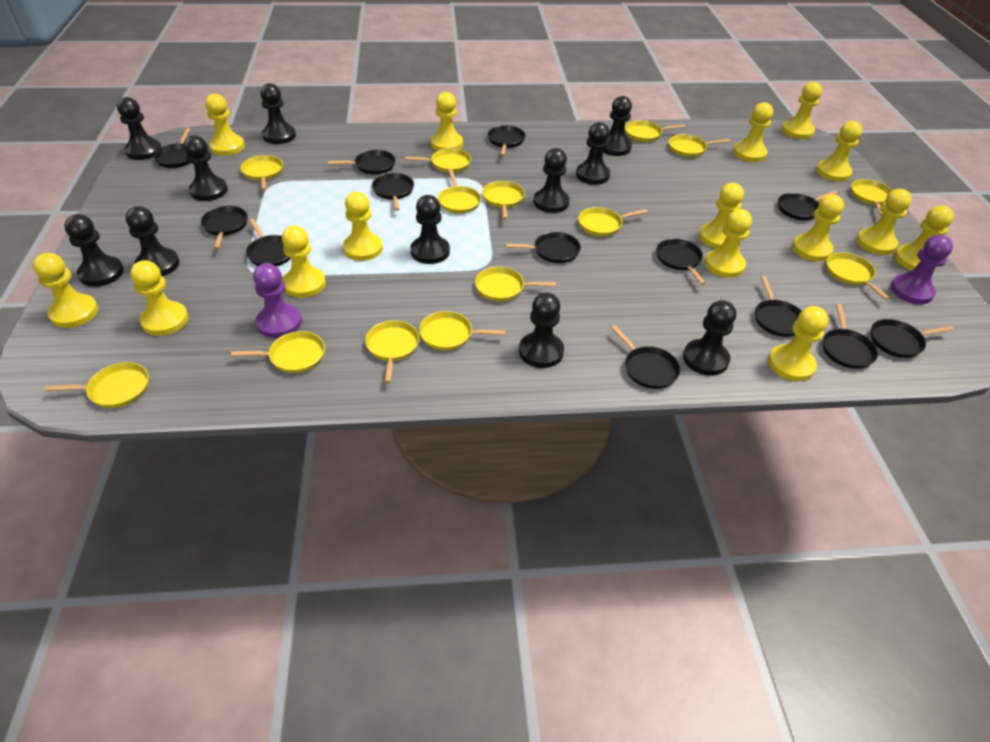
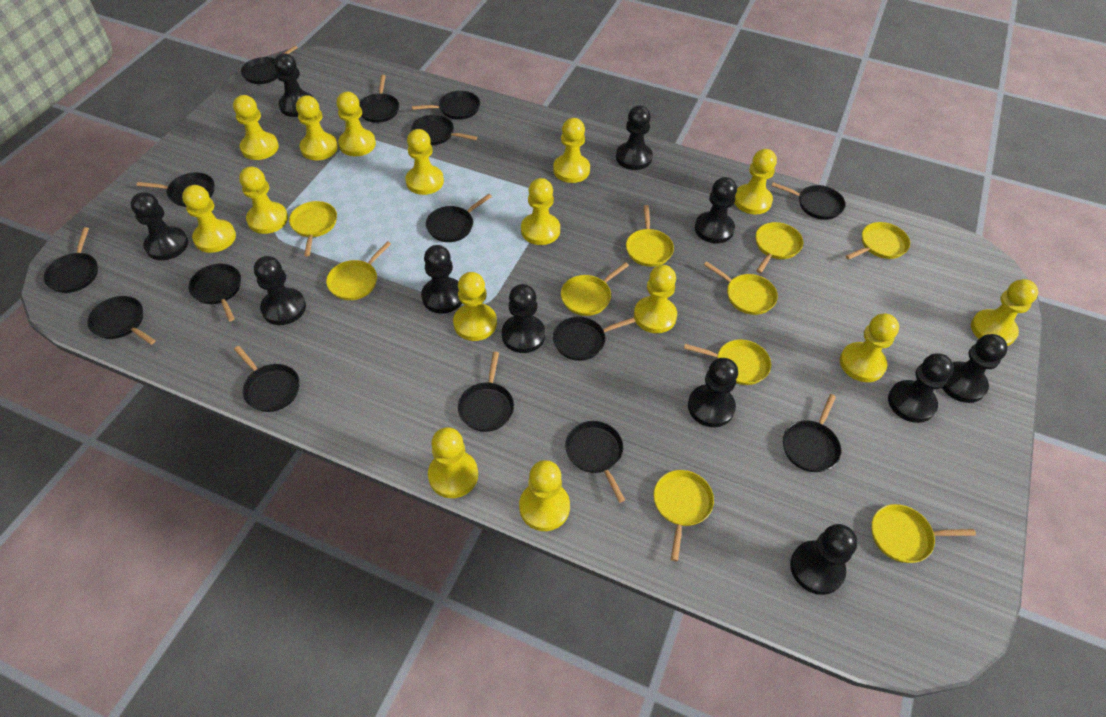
black pan: [153,128,190,168] [201,206,248,249] [246,219,291,266] [328,150,396,174] [372,173,414,211] [488,125,526,156] [505,232,581,263] [611,325,680,389] [656,238,706,285] [755,276,801,337] [778,190,838,220] [823,304,878,369] [871,319,954,358] = 13 -> [44,227,98,293] [87,296,156,345] [137,172,214,207] [189,264,241,321] [234,346,300,412] [241,45,298,84] [359,75,399,123] [411,115,477,145] [412,91,480,120] [426,194,492,242] [458,352,514,432] [553,317,635,361] [565,421,625,503] [772,182,845,220] [783,394,841,472] = 15
purple pawn: [253,263,302,338] [891,235,953,304] = 2 -> none = 0
yellow pan: [44,362,149,408] [231,331,325,373] [240,155,283,190] [365,321,419,383] [405,148,471,172] [419,311,506,351] [438,169,481,214] [475,267,556,302] [482,181,525,220] [578,207,648,236] [625,120,685,142] [669,134,731,157] [827,252,890,300] [851,179,893,216] = 14 -> [289,201,337,257] [326,241,391,300] [561,262,629,316] [626,205,674,267] [653,470,714,561] [684,340,771,385] [704,261,778,315] [755,222,803,273] [846,222,910,260] [871,504,976,563] = 10

